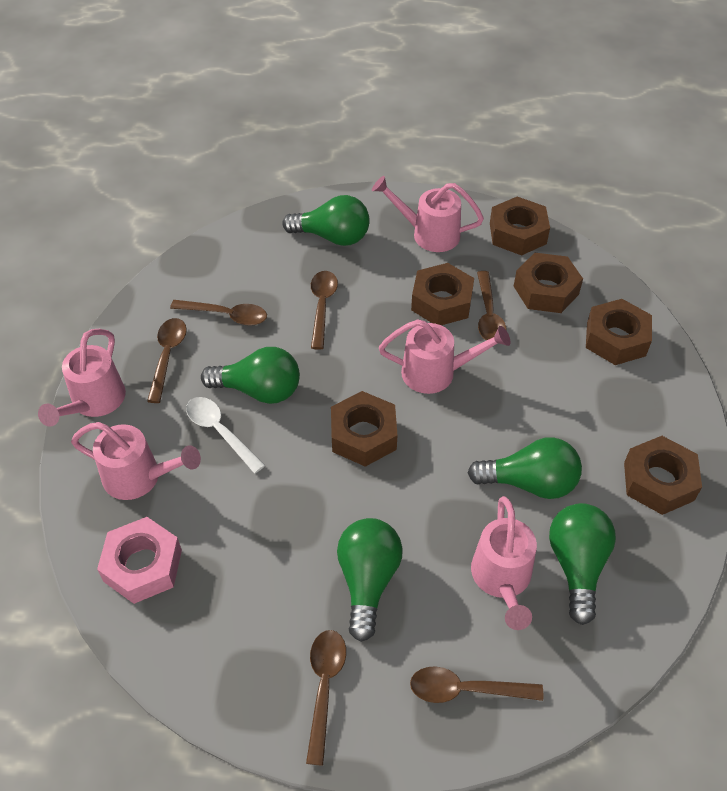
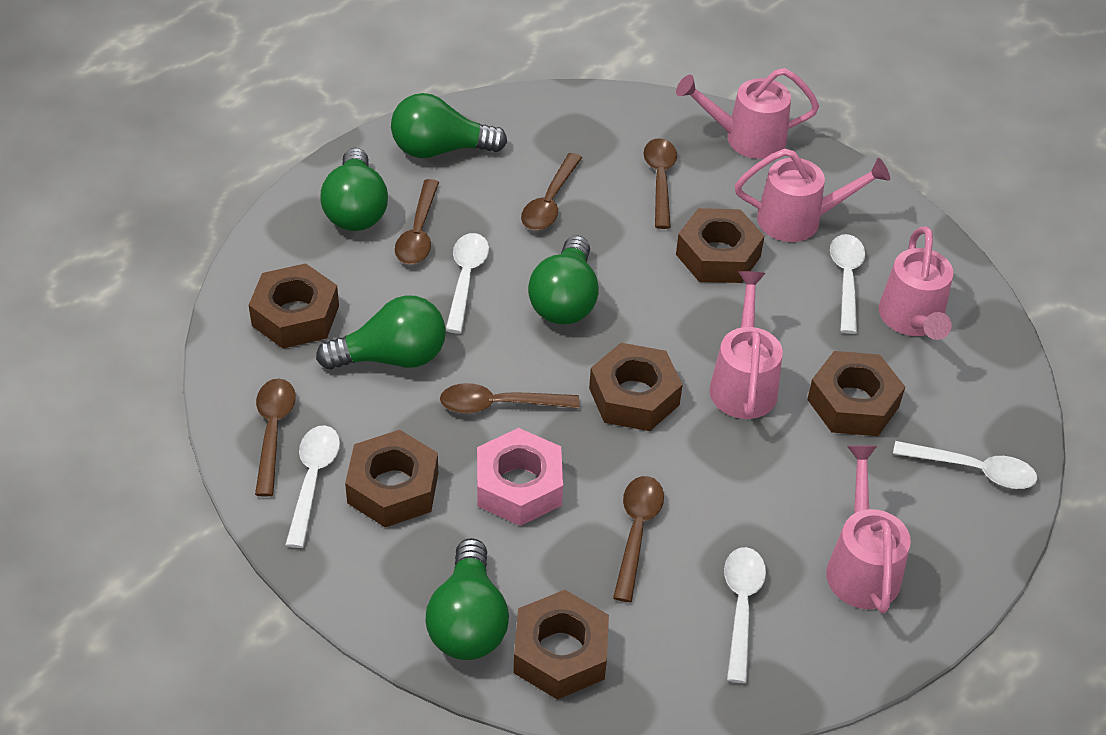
white spoon: [186,397,265,474] = 1 -> [285,426,340,548] [446,233,489,333] [724,547,766,683] [830,234,865,334] [893,441,1037,489] = 5

